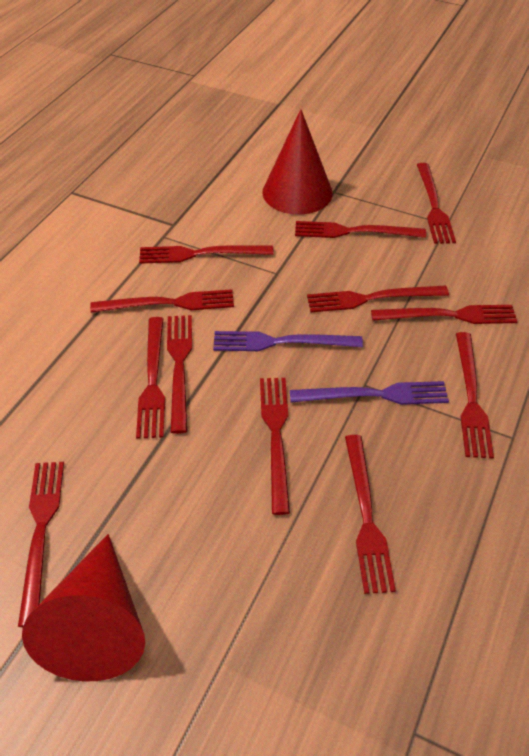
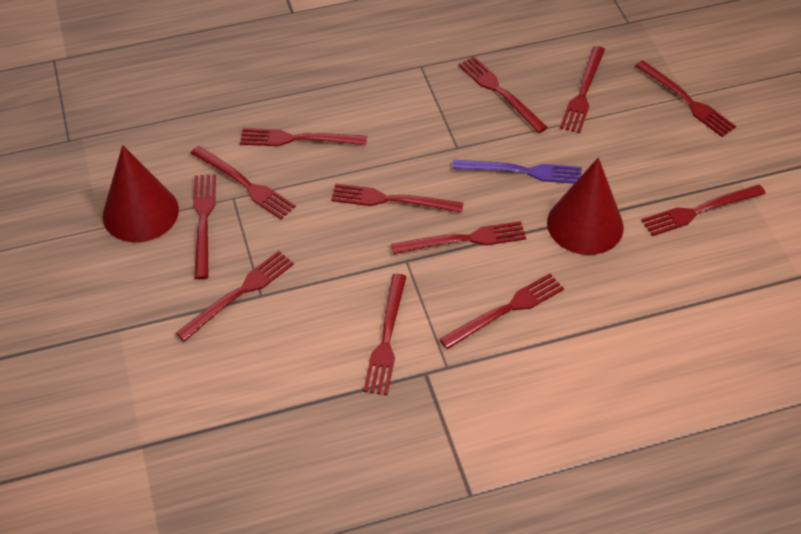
purple fork: [213,331,363,351] [290,381,449,405] = 2 -> [453,160,582,184] = 1

